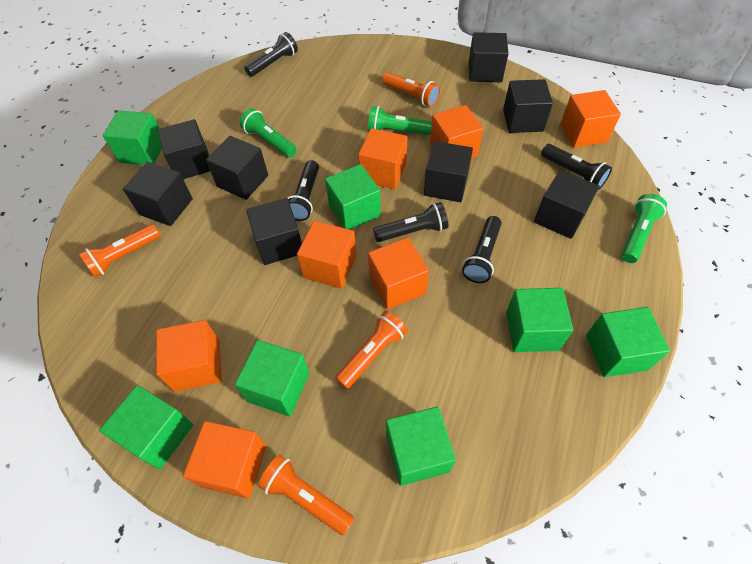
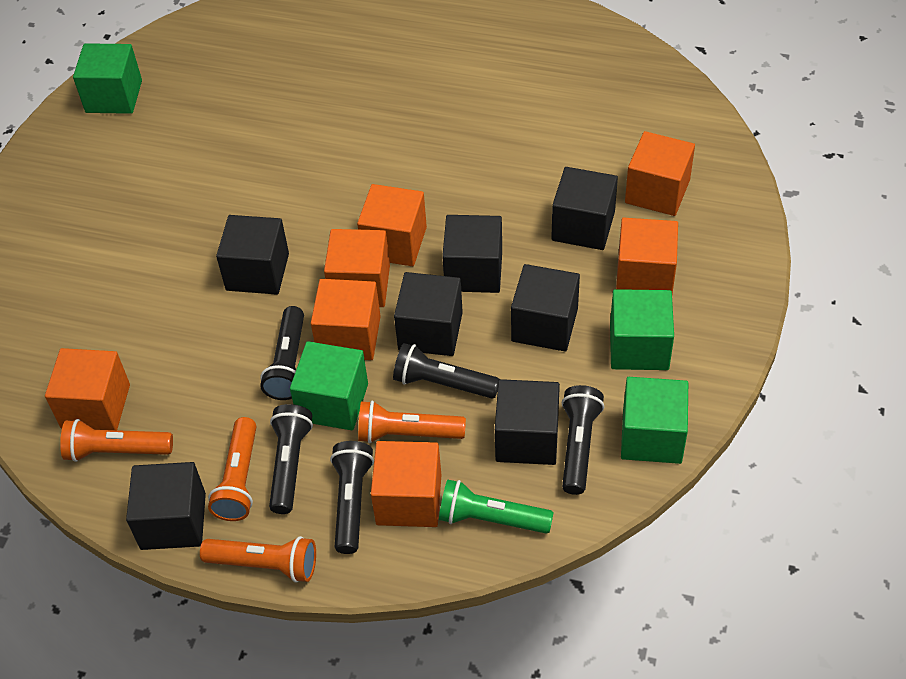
black cube: [123,162,193,226] [158,119,210,179] [206,136,268,200] [246,198,302,265] [424,141,473,202] [469,32,509,82] [503,79,553,133] [534,170,599,239] = 8 -> [126,462,206,550] [216,215,289,295] [394,272,463,356] [442,215,502,293] [495,379,560,465] [511,264,580,351] [551,167,618,250] = 7
green cube: [99,385,193,469] [103,110,162,165] [235,340,309,417] [325,164,381,230] [386,407,456,486] [506,288,573,352] [586,307,670,377] = 7 -> [73,43,142,114] [290,341,368,430] [610,289,674,370] [621,377,688,464] = 4
green flashlight: [240,108,297,157] [368,106,432,135] [621,194,667,263] = 3 -> [439,480,554,534] = 1

